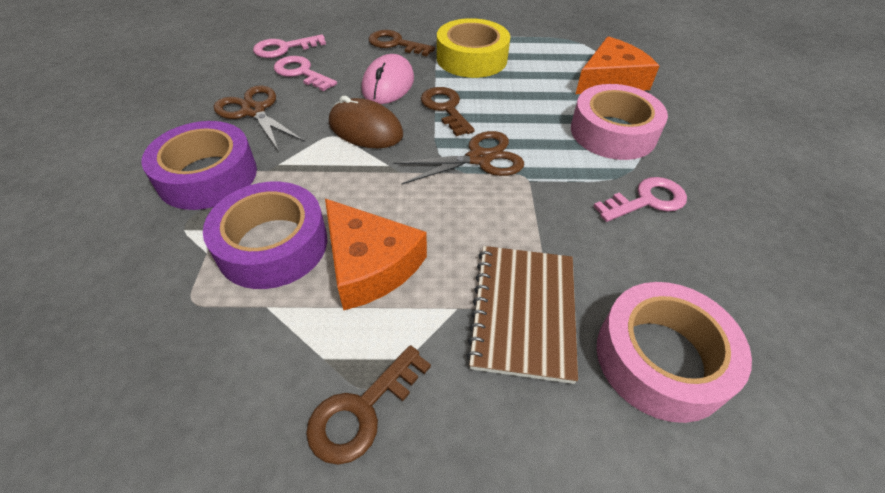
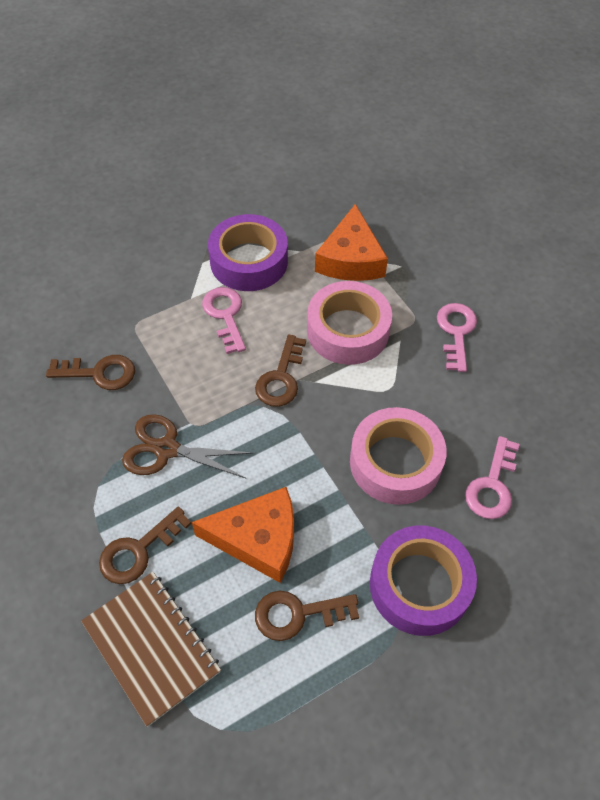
brown key: [306,345,431,465] [369,30,435,56] [421,87,475,136] = 3 -> [46,355,135,390] [99,507,192,584] [255,334,306,407] [255,591,359,641] = 4
brown mouse: [329,96,403,148] = 1 -> none = 0
brown scissors: [214,85,305,151] [393,131,524,184] = 2 -> [122,414,253,478] = 1
pink mouse: [361,54,414,104] = 1 -> none = 0
yellow tape: [437,18,510,78] = 1 -> none = 0

